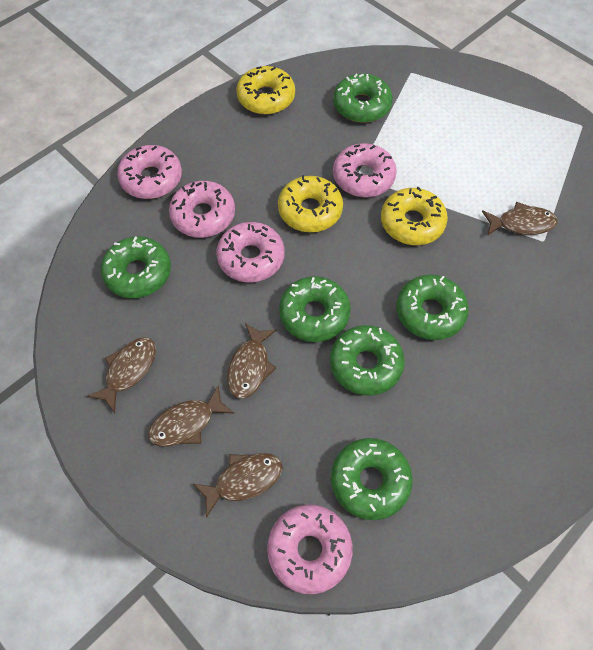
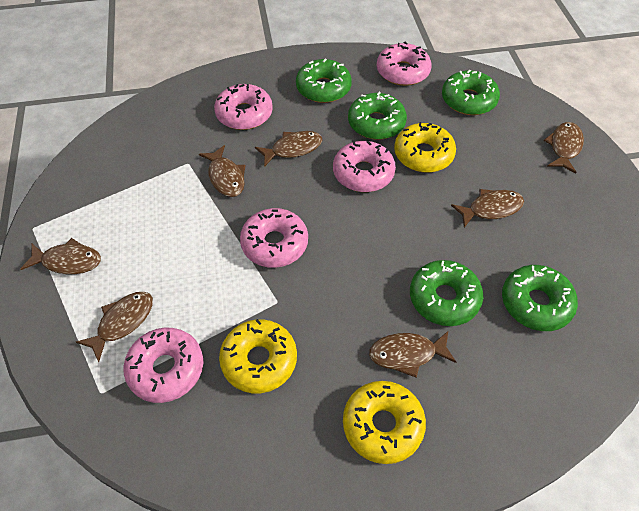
brown fish: [87,337,156,413] [148,385,235,447] [192,453,283,518] [227,323,277,399] [482,202,558,236] = 5 -> [21,238,101,274] [76,292,153,362] [199,145,245,197] [255,131,322,167] [369,331,456,378] [451,189,524,228] [544,122,584,174] = 7
green donut: [101,236,171,298] [279,276,351,342] [330,325,405,396] [331,438,412,520] [333,74,393,123] [396,275,469,340] = 6 -> [296,59,352,103] [348,92,407,140] [410,260,483,326] [442,70,500,115] [502,265,578,331] = 5

